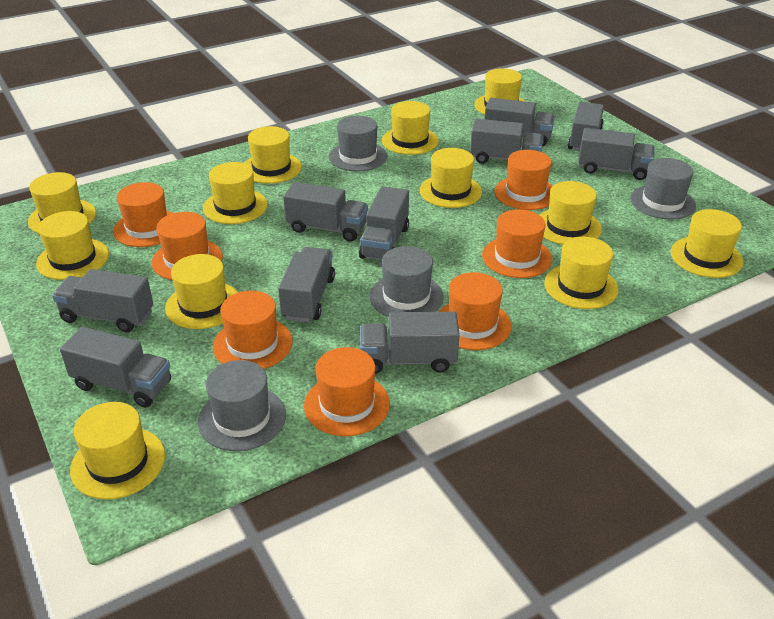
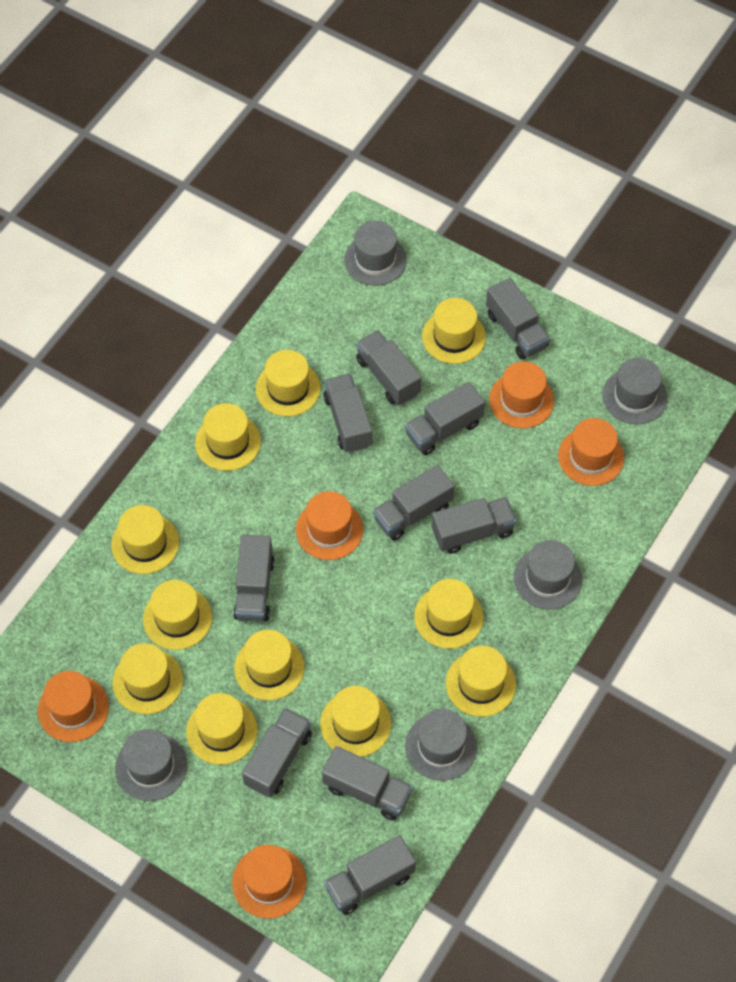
grey hat: [198,360,286,451] [329,116,387,172] [370,246,444,317] [630,158,696,220] = 4 -> [115,729,187,801] [344,221,407,286] [405,709,477,781] [514,540,582,610] [602,358,668,425] = 5
orange hat: [113,182,173,247] [152,212,223,280] [213,290,293,369] [304,347,390,436] [439,272,512,350] [482,209,552,278] [494,150,552,210] = 7 -> [38,671,109,742] [232,845,306,919] [296,491,363,560] [489,361,554,428] [558,418,624,486] = 5
yellow hat: [28,172,96,234] [36,211,109,280] [70,402,165,500] [165,254,238,329] [203,162,268,224] [244,126,302,184] [382,101,439,155] [420,148,482,208] [475,68,524,115] [539,181,602,245] [544,237,619,309] [671,209,743,278] = 12 -> [111,505,179,574] [112,643,183,714] [143,580,212,650] [186,693,258,765] [195,403,261,471] [234,630,304,700] [256,350,321,417] [320,686,391,757] [414,579,484,649] [422,298,486,364] [446,646,516,717] = 11

